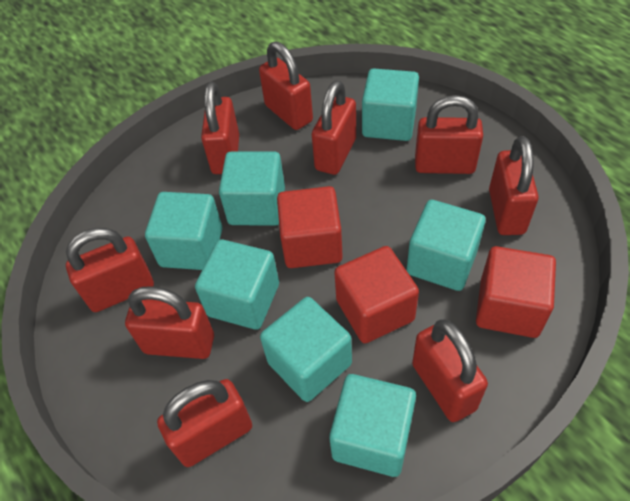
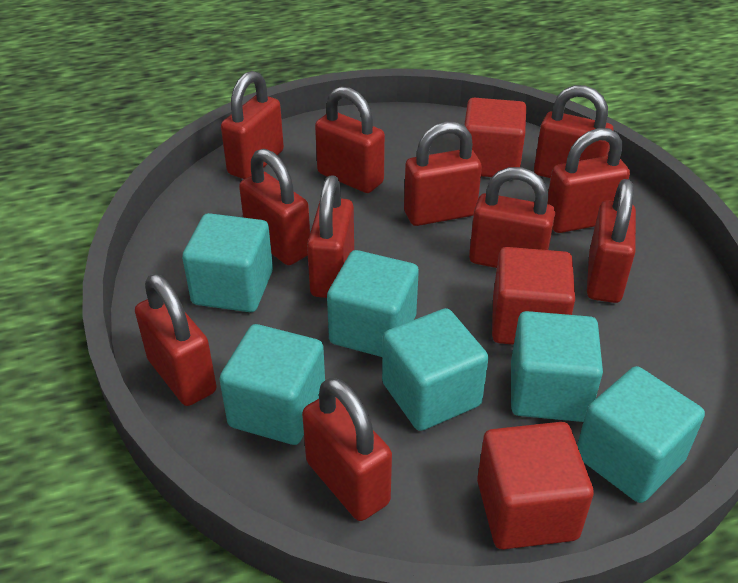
red padlock: [66,228,154,312] [125,286,214,359] [157,379,252,467] [201,82,239,174] [259,41,313,130] [312,80,356,175] [412,319,488,422] [415,95,483,174] [489,136,538,235] = 9 -> [135,274,217,406] [221,71,284,179] [239,149,310,265] [302,377,392,521] [307,175,354,298] [315,86,385,193] [404,122,482,226] [469,167,555,268] [534,85,614,178] [547,128,630,233] [587,179,636,303] = 11
turquoise cube: [145,192,223,270] [195,240,279,330] [219,152,285,226] [260,297,352,402] [329,374,416,477] [362,68,419,141] [407,200,486,291] = 7 -> [182,213,273,312] [219,324,325,445] [327,250,419,357] [382,308,488,431] [511,311,603,422] [577,366,705,503] = 6

